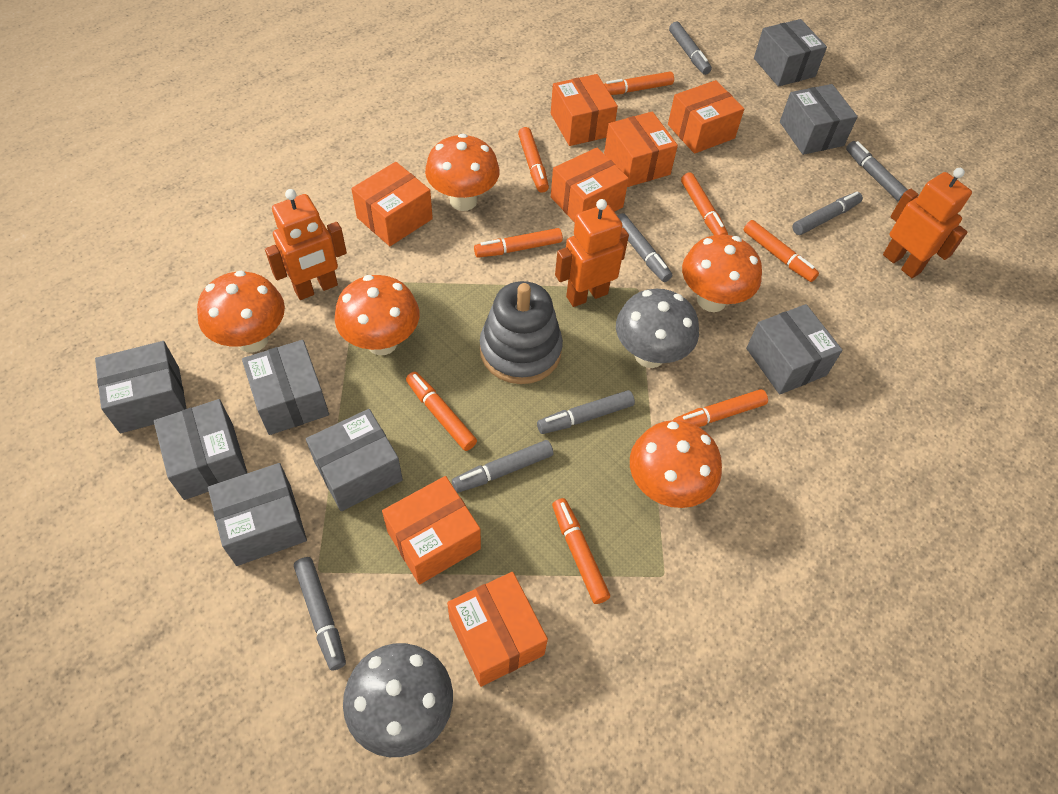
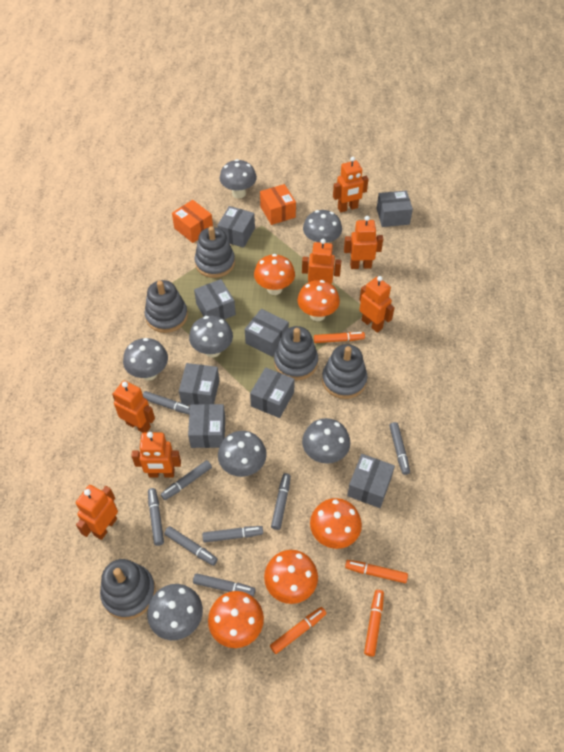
grey marker: [294,557,346,671] [452,440,553,493] [537,390,635,434] [618,213,672,282] [669,22,712,75] [792,192,863,235] [846,141,907,202] = 7 -> [143,391,190,415] [148,488,164,546] [161,460,212,500] [164,526,218,566] [193,573,256,597] [202,526,263,543] [271,473,291,530] [389,422,410,475] = 8
grey mushroom: [343,643,453,757] [616,289,699,368] = 2 -> [123,338,168,380] [147,584,203,640] [189,316,233,358] [218,431,267,477] [219,159,257,198] [302,418,351,464] [303,210,342,243] = 7
grey stacking toy: [480,281,563,384] = 1 -> [100,559,156,620] [144,280,188,333] [194,226,235,278] [274,326,318,380] [322,344,367,399] = 5
orange box: [351,162,433,246] [382,476,481,585] [447,572,548,687] [551,74,618,146] [551,148,629,222] [604,112,678,187] [668,80,744,154] = 7 -> [172,200,213,243] [260,184,296,225] = 2
orange marker: [406,372,477,451] [474,228,563,258] [518,127,549,193] [552,498,610,604] [604,72,674,95] [673,389,768,427] [681,172,728,235] [744,220,819,282] = 8 -> [270,607,327,654] [314,332,365,343] [345,560,408,583] [364,590,384,657] = 4
orange robot: [265,189,347,300] [555,199,629,307] [883,168,972,278] = 3 -> [76,485,118,540] [112,381,155,433] [131,432,181,477] [302,239,341,284] [333,157,368,212] [344,216,383,269] [360,276,395,333] = 7

